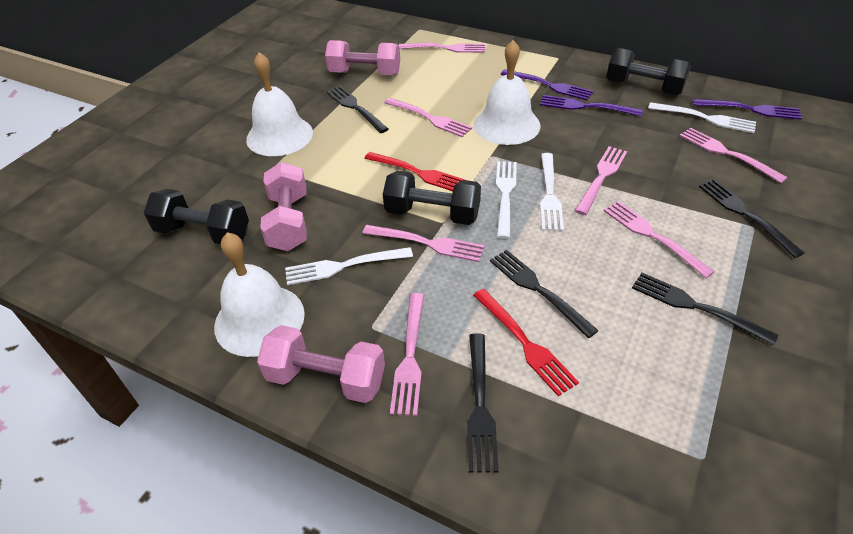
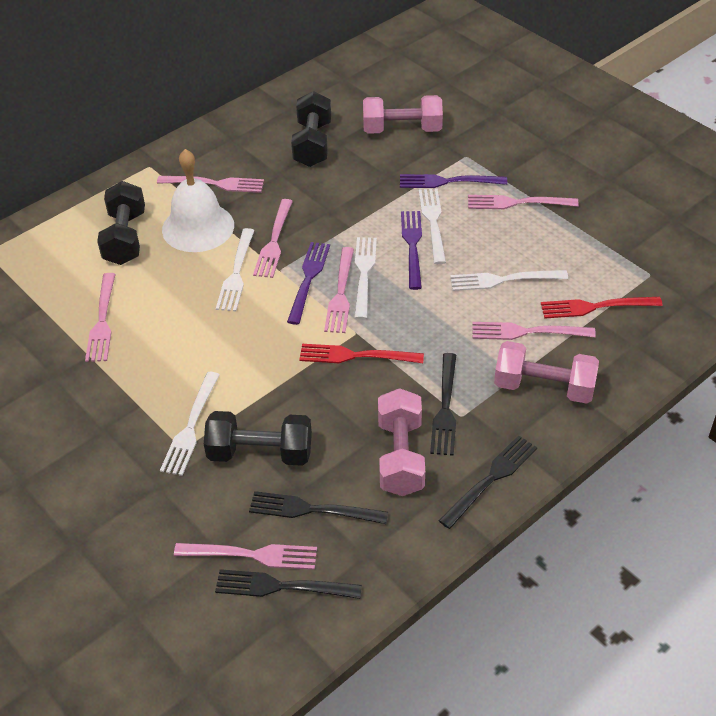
black fork: [327,86,388,133] [467,333,499,472] [490,250,599,338] [632,273,778,345] [699,179,804,258] = 5 -> [215,569,362,599] [249,491,388,524] [430,353,456,456] [438,435,537,529] = 4
white bell: [214,232,305,357] [246,52,313,156] [474,40,541,145] = 3 -> [162,149,234,252] = 1
white fork: [285,247,413,285] [496,161,517,239] [540,153,564,231] [648,102,756,133] = 4 -> [160,372,220,476] [216,228,255,311] [354,237,377,320] [419,189,446,264] [450,270,568,291] = 5

